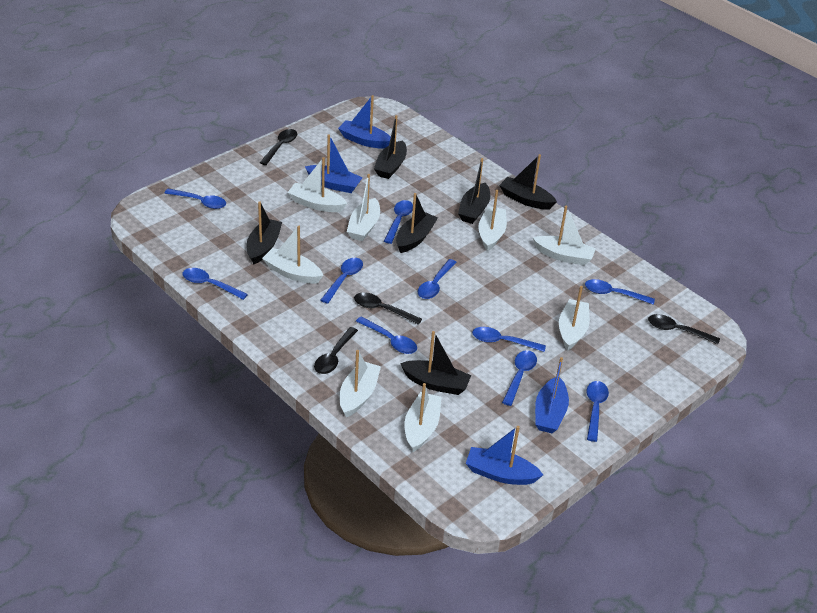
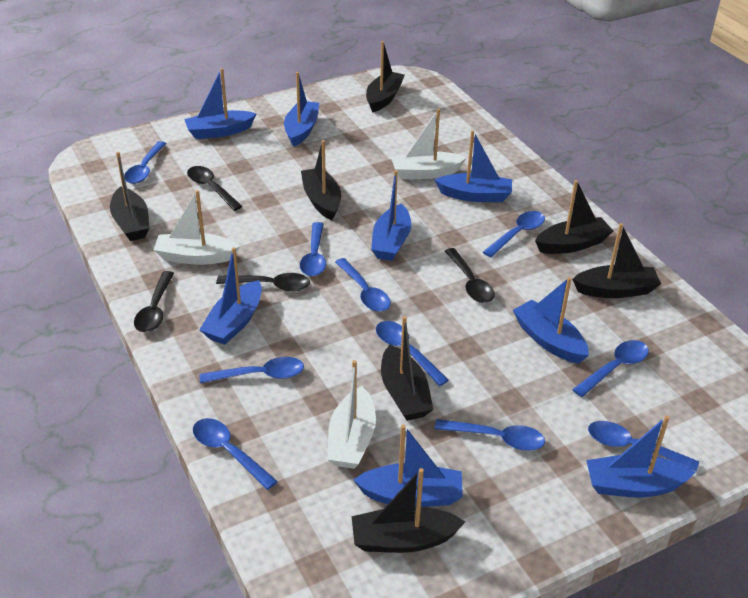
black boat: [247,202,282,265] [374,115,407,179] [396,193,438,253] [400,331,471,395] [458,158,490,224] [499,154,557,210] = 6 -> [110,152,149,241] [301,140,341,220] [351,468,465,553] [366,41,405,113] [381,316,433,421] [535,180,613,254] [572,223,661,298] = 7
blue boat: [305,134,363,193] [338,95,391,149] [466,426,543,485] [535,357,569,433] = 4 -> [184,68,257,139] [199,247,262,345] [284,72,319,147] [354,424,463,507] [371,170,411,261] [434,130,512,202] [513,277,589,364] [586,415,696,498] = 8
white boat: [262,226,323,284] [287,157,347,212] [340,350,381,417] [347,174,380,241] [405,383,441,452] [478,190,507,251] [533,206,596,265] [559,286,590,351] = 8 -> [154,190,240,265] [328,360,376,469] [391,109,467,179] = 3

